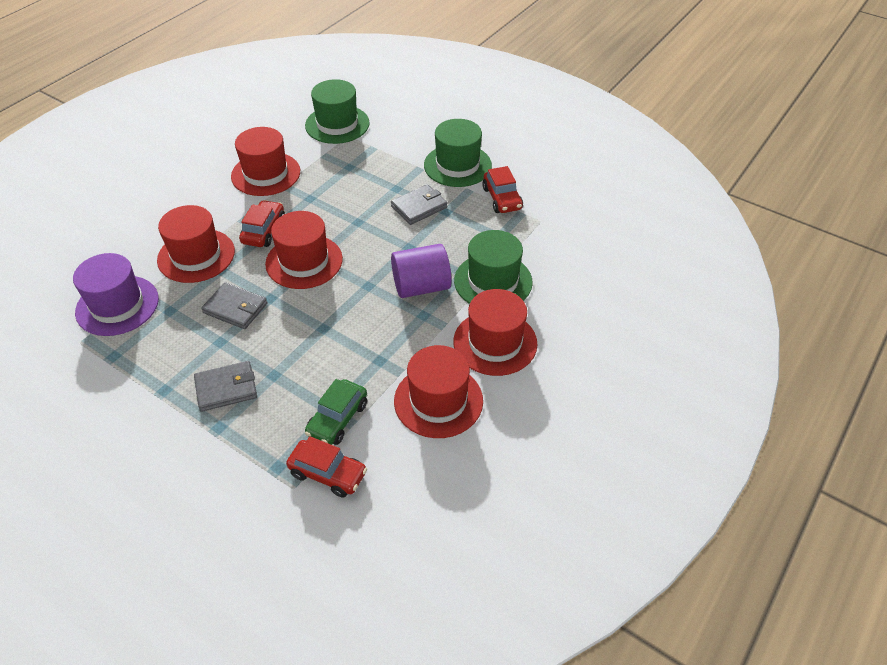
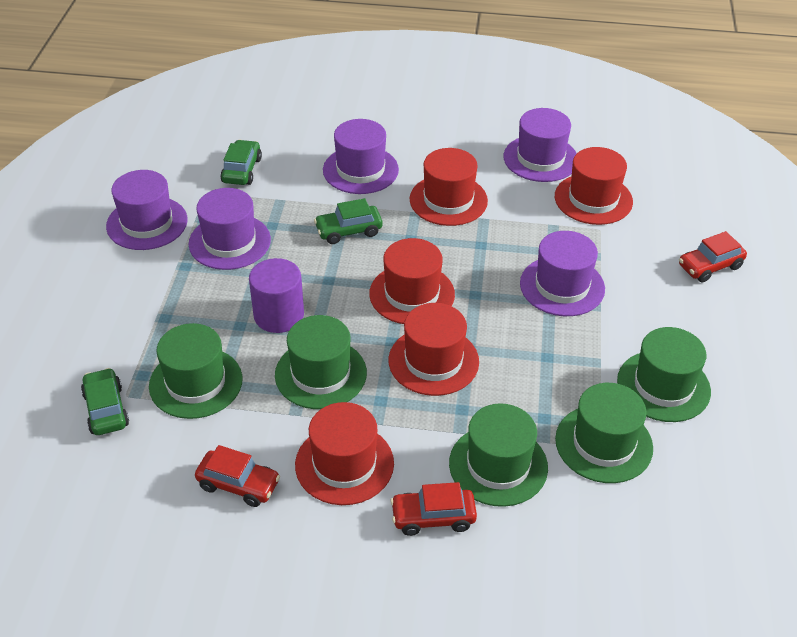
green car: [305,379,367,445] = 1 -> [81,368,129,435] [220,140,262,185] [314,198,382,244] = 3
green hat: [305,79,370,144] [424,119,492,187] [454,230,533,304] = 3 -> [149,323,243,419] [275,315,367,409] [449,403,548,507] [555,383,653,483] [617,327,711,422] = 5
grey wallet: [194,361,257,412] [201,282,267,329] [391,184,448,225] = 3 -> none = 0
purple hat: [73,253,159,336] = 1 -> [106,170,188,250] [189,188,271,270] [323,119,399,194] [504,108,577,182] [520,231,605,316] = 5

